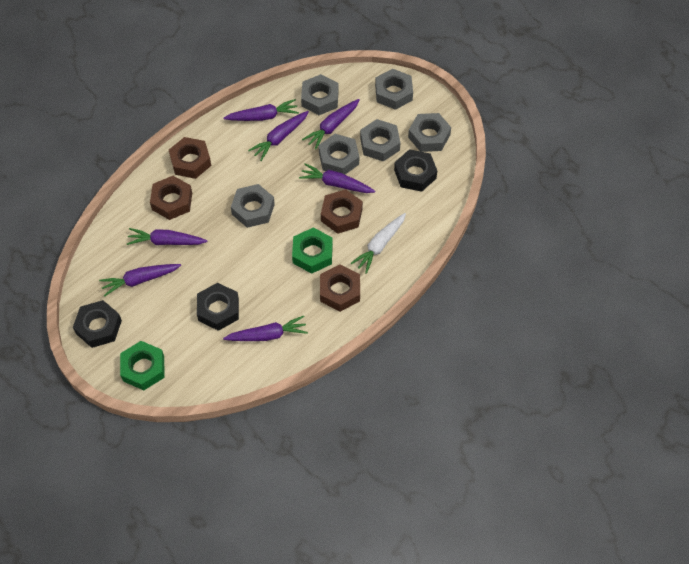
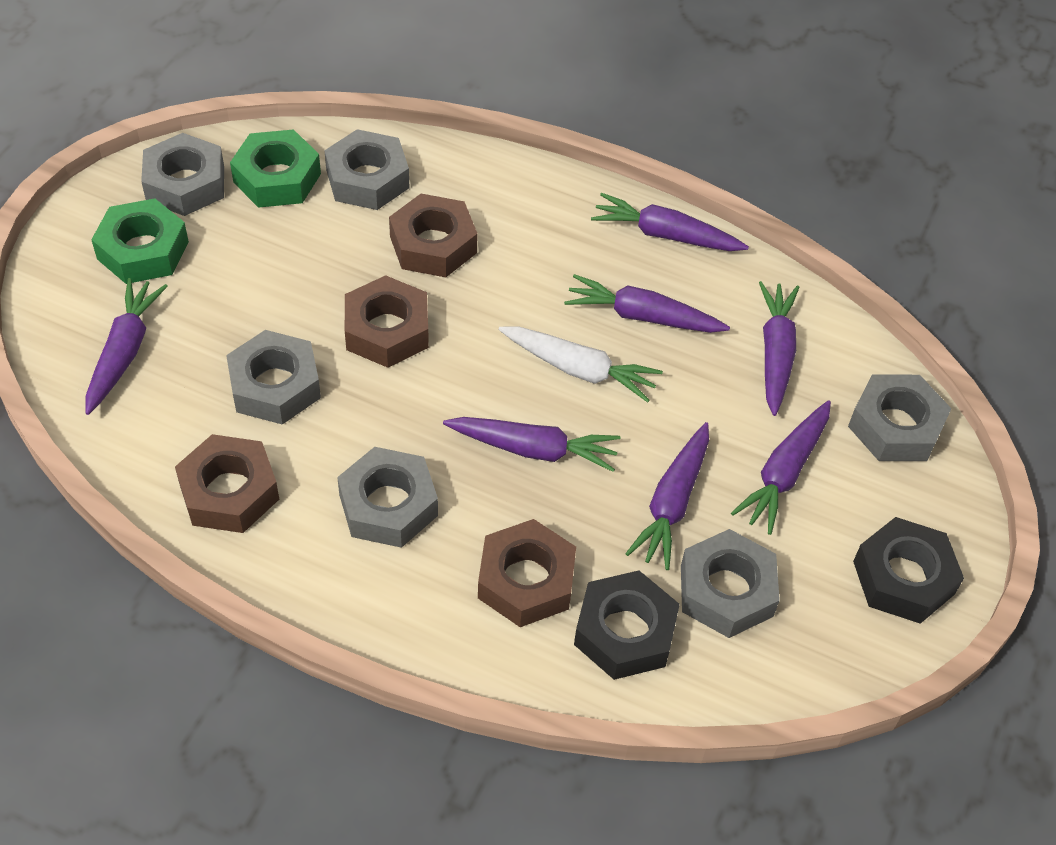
black nut: [73,300,122,348] [197,283,239,331] [394,149,437,192] = 3 -> [574,570,680,680] [853,517,964,624] = 2

